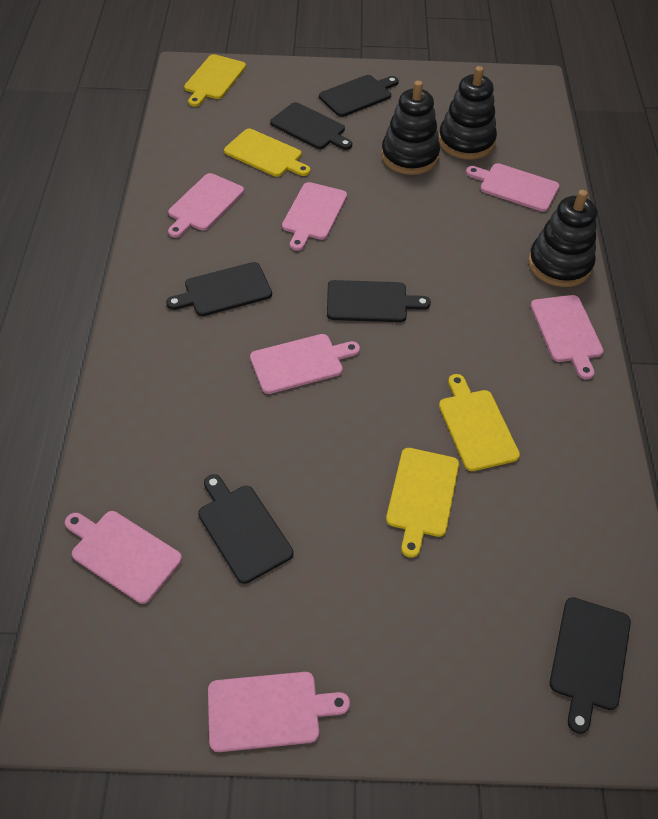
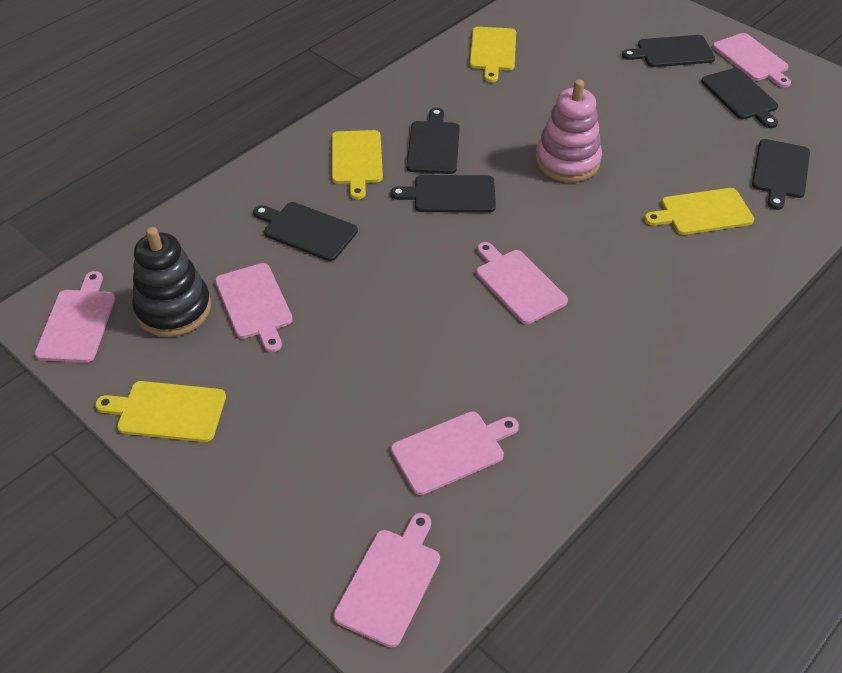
black stacking toy: [381,81,440,175] [439,66,497,159] [528,190,597,287] = 3 -> [132,227,211,337] = 1
pink cutting board: [65,511,182,604] [168,173,244,238] [208,672,350,752] [250,334,360,394] [282,182,347,251] [466,163,559,212] [530,295,603,379] = 7 -> [35,271,115,363] [215,263,293,352] [333,513,440,648] [391,411,519,495] [476,242,568,324] [712,33,791,88] = 6
pink stacking toy: none = 0 -> [535,80,602,182] = 1

